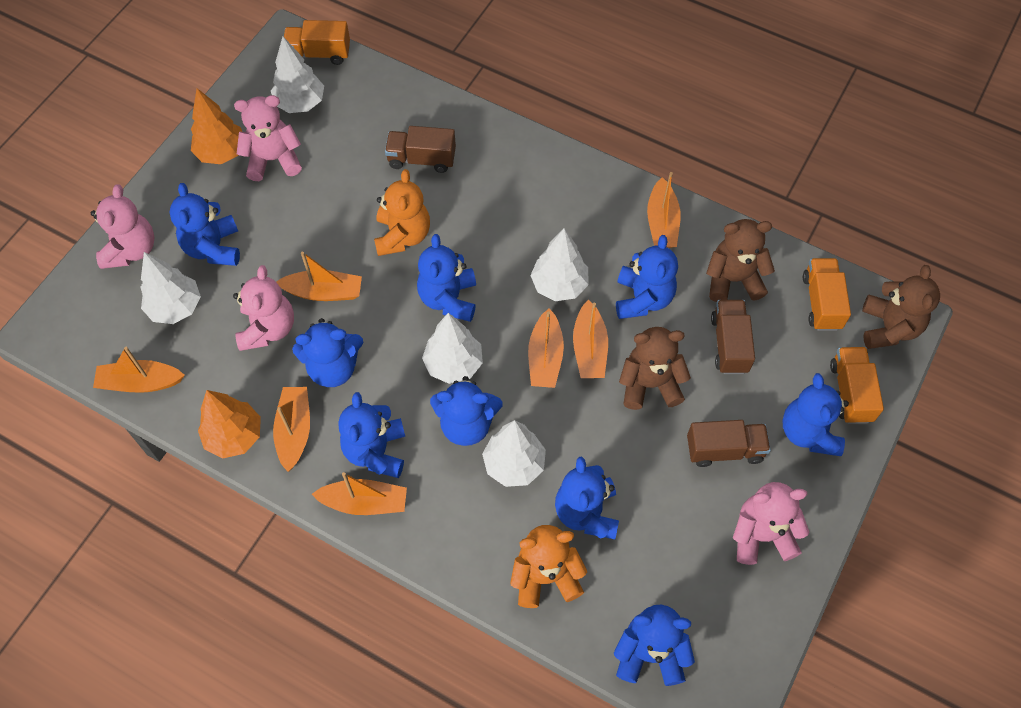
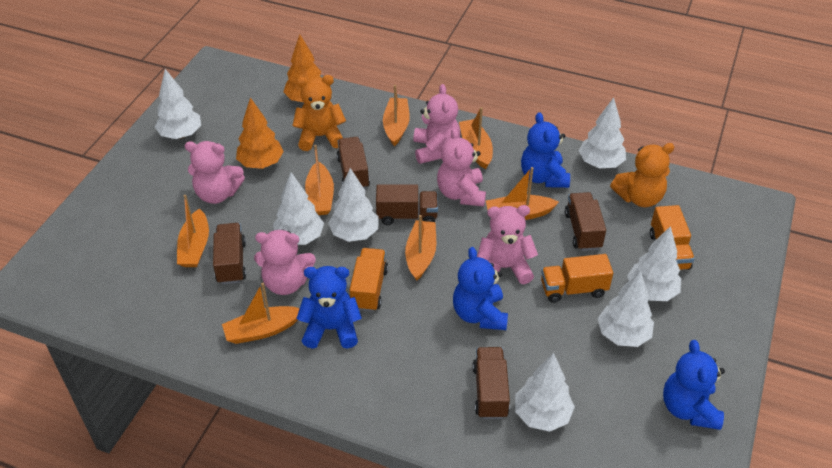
blue teddy bear: [169,183,240,266] [292,318,363,387] [338,392,405,478] [417,234,476,322] [430,376,503,446] [555,457,619,539] [614,605,695,686] [616,235,678,319] [782,373,849,456] = 9 -> [296,266,362,349] [453,247,508,330] [521,112,570,188] [663,340,725,430] = 4
brown teddy bear: [619,327,691,410] [706,219,775,302] [862,265,940,349] = 3 -> none = 0
brown truck: [385,126,456,173] [687,420,771,467] [711,300,755,374] = 3 -> [213,223,246,284] [337,137,370,189] [376,184,438,225] [473,347,510,419] [565,192,606,251] = 5
pink teddy bear: [91,184,155,269] [233,265,294,351] [234,95,302,181] [733,482,810,565] = 4 -> [185,141,245,204] [254,229,316,295] [413,84,460,164] [437,128,486,207] [477,205,538,284] = 5
white tree: [140,252,201,324] [271,37,324,113] [422,313,483,384] [482,420,546,487] [530,228,589,301] = 5 -> [155,69,201,139] [273,172,324,245] [328,168,379,242] [515,353,575,432] [579,98,626,168] [598,270,654,347] [627,226,681,301] = 7

